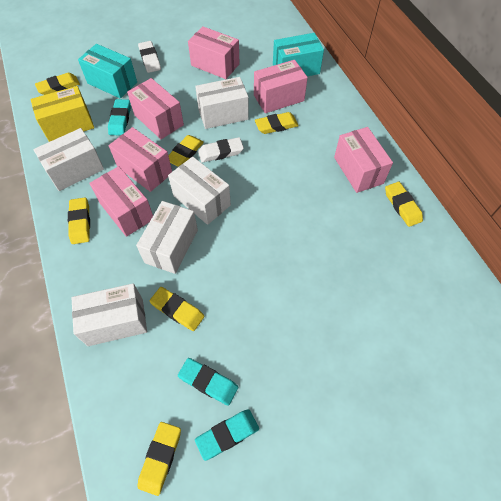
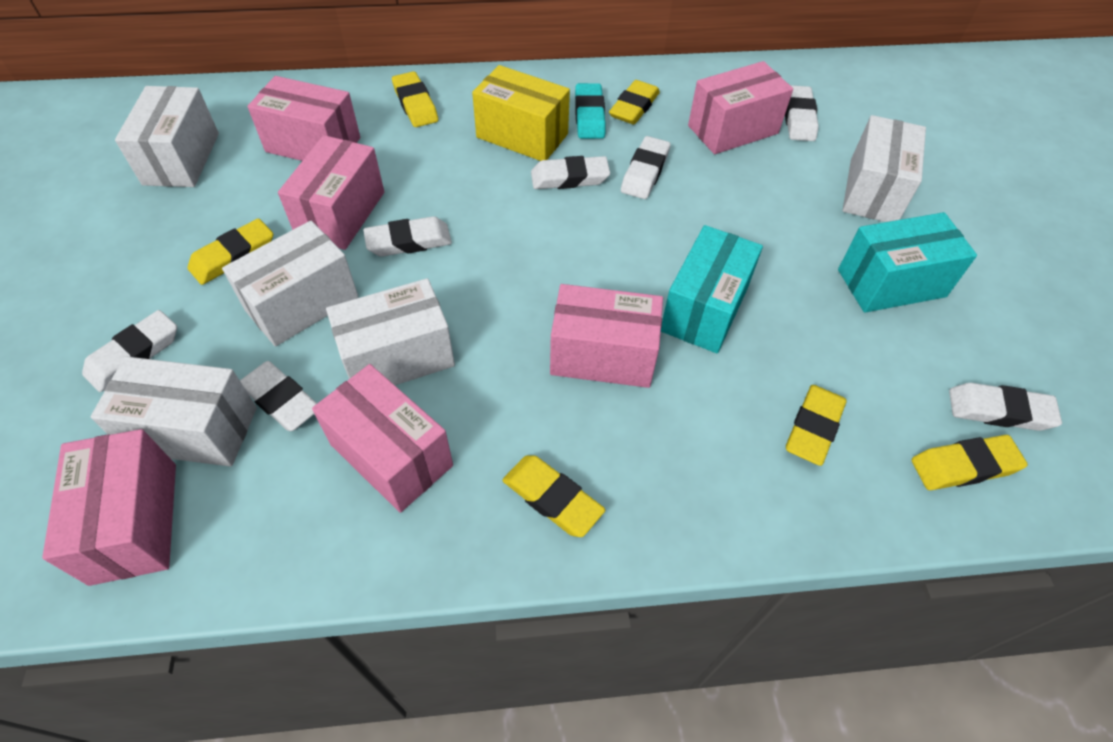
turquoise eraser: [108,99,131,136] [178,358,238,406] [195,409,259,461] = 3 -> [575,83,606,139] = 1
white eraser: [138,41,161,73] [198,137,244,163] = 2 -> [82,310,177,392] [240,361,317,431] [363,216,452,257] [531,156,610,189] [621,136,671,199] [785,85,819,141] [949,383,1062,431] = 7
yellow eraser: [35,73,80,95] [68,197,90,244] [137,422,181,496] [150,287,205,331] [168,135,204,167] [255,112,299,134] [385,182,423,227] = 7 -> [188,218,273,285] [392,71,438,127] [503,455,605,537] [609,80,660,124] [786,385,847,466] [911,435,1028,490] = 6

